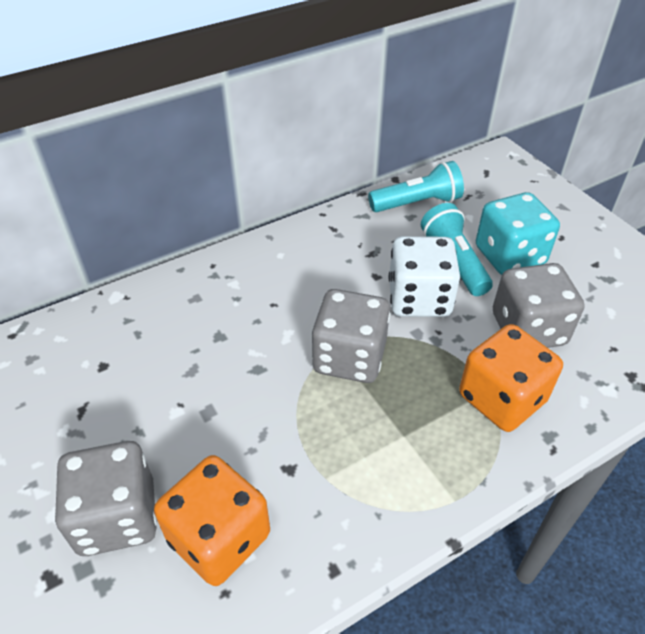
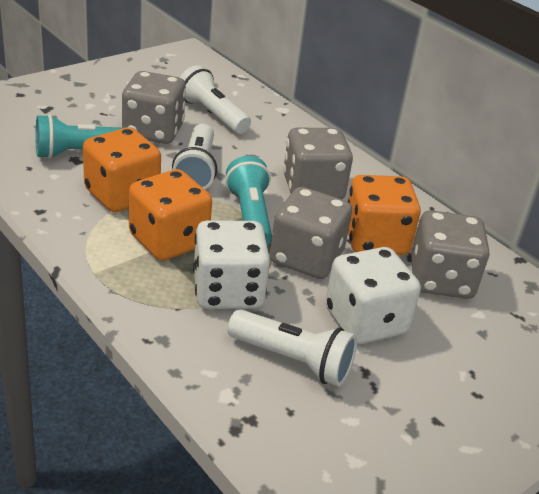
grey dice: [55,441,157,556] [311,289,390,383] [493,263,585,348] = 3 -> [122,71,186,144] [270,187,352,279] [283,128,353,199] [411,210,489,299] = 4
orange dice: [154,455,270,586] [459,324,563,432] = 2 -> [83,128,161,212] [129,169,212,261] [347,175,421,255] = 3
turquoise dice: [476,192,560,275] = 1 -> none = 0
white dice: [389,236,460,317] = 1 -> [193,220,270,309] [325,247,421,345] = 2
white flashlight: none = 0 -> [172,124,217,189] [180,65,251,134] [228,310,357,387] = 3

